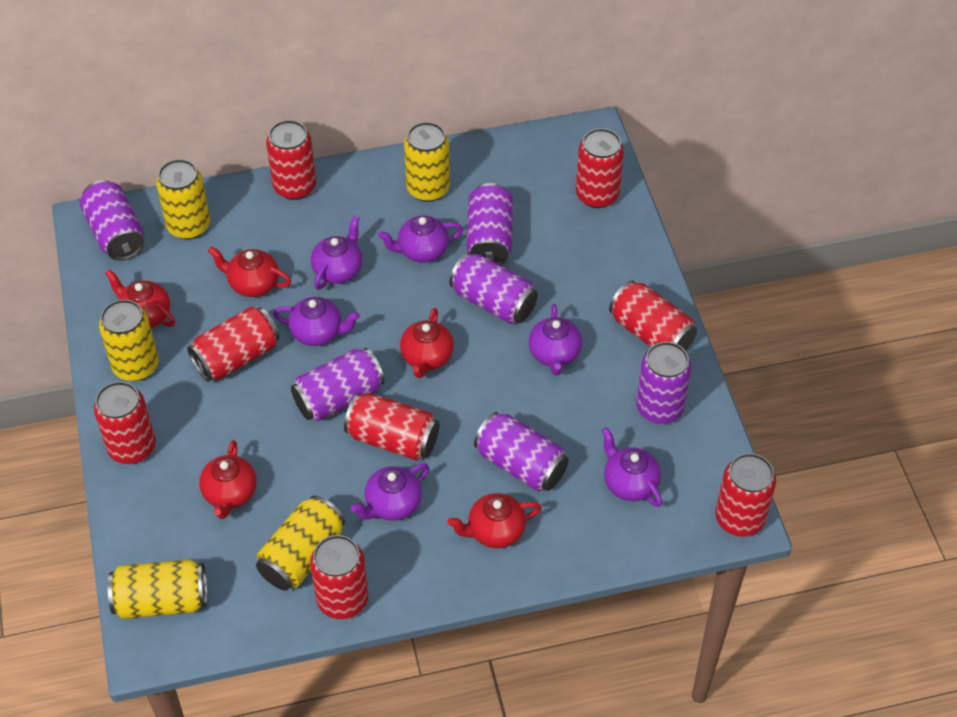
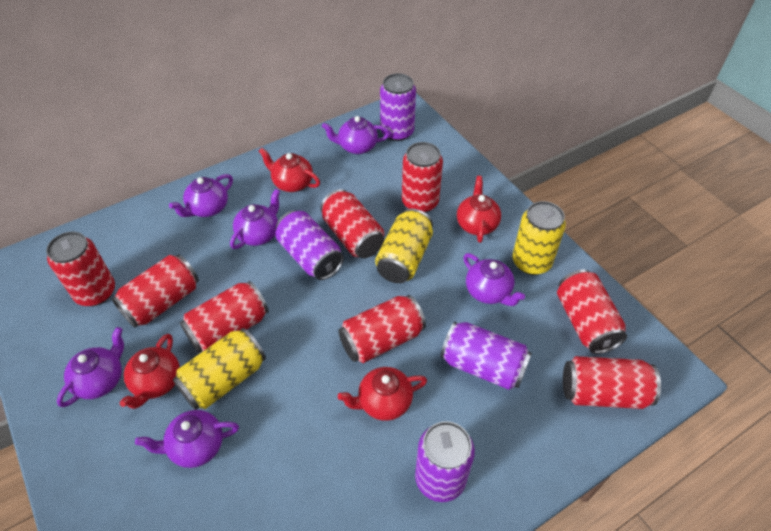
purple can: [80,180,144,261] [291,348,385,421] [449,253,538,324] [467,183,513,265] [474,412,569,491] [636,342,692,424] = 6 -> [275,210,344,280] [380,73,416,141] [415,421,475,502] [440,322,532,390] = 4
red teapot: [105,269,175,328] [199,440,257,519] [208,246,291,297] [400,308,454,378] [448,493,541,548] = 5 -> [120,334,180,409] [259,148,320,192] [338,367,427,421] [457,176,501,243] = 4
yellow can: [99,299,159,381] [108,559,207,619] [156,159,210,239] [256,495,345,591] [404,122,450,202] = 5 -> [173,328,266,410] [375,208,433,283] [512,201,566,275] = 3

